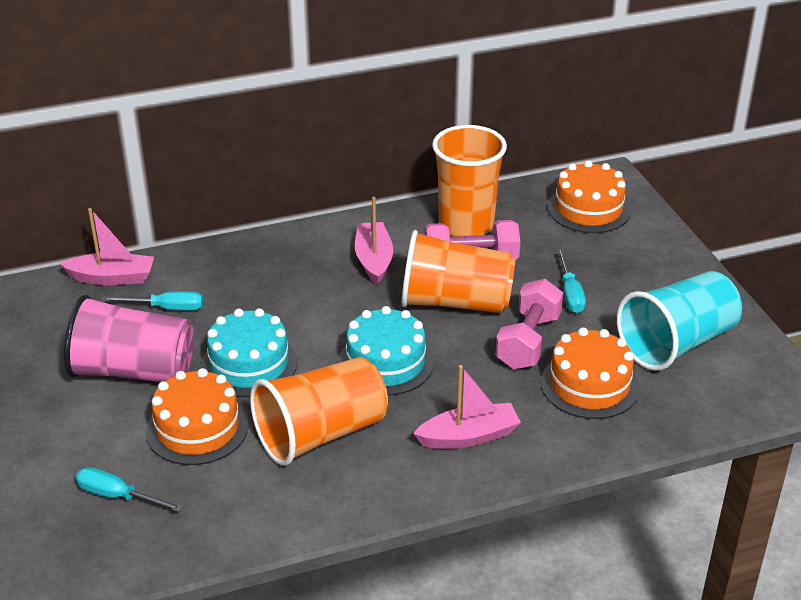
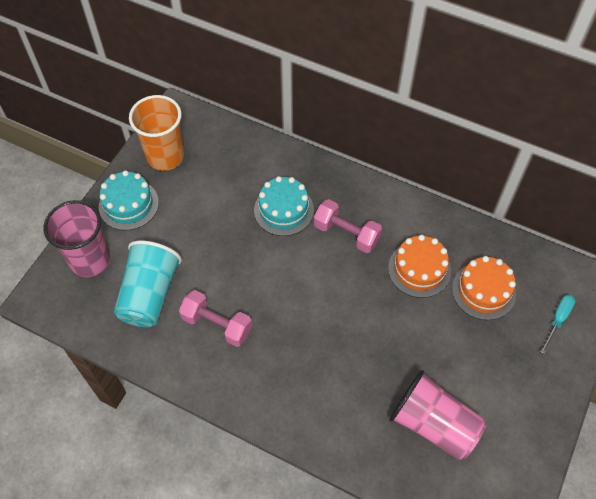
orange cake: [146,368,249,465] [541,327,639,419] [548,160,631,233] = 3 -> [388,235,451,298] [452,256,516,320] = 2
orange cup: [250,357,388,466] [402,230,515,313] [432,125,507,237] = 3 -> [129,95,184,171] = 1
pink boat: [59,208,154,285] [355,197,393,285] [413,365,521,449] = 3 -> none = 0
pink cup: [64,295,194,382] = 1 -> [44,200,110,277] [389,370,486,460] = 2
turquoise screwdriver: [76,467,183,512] [102,291,203,311] [557,249,586,313] = 3 -> [540,294,575,354] = 1

